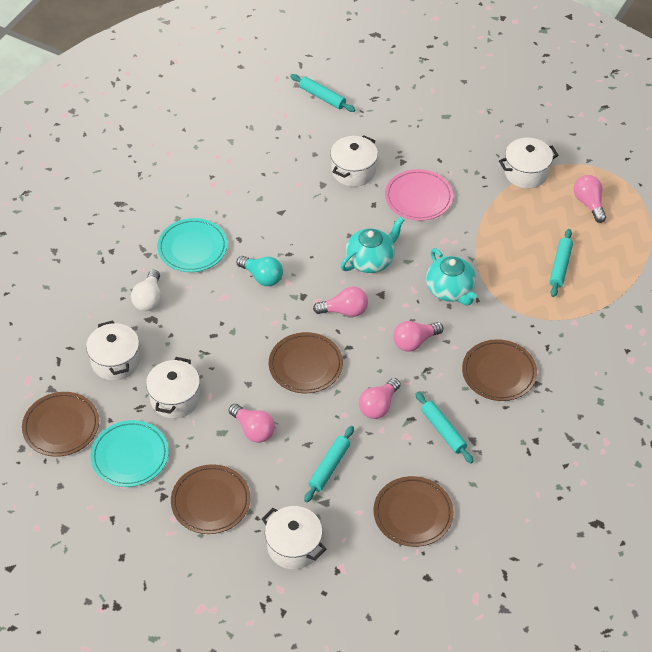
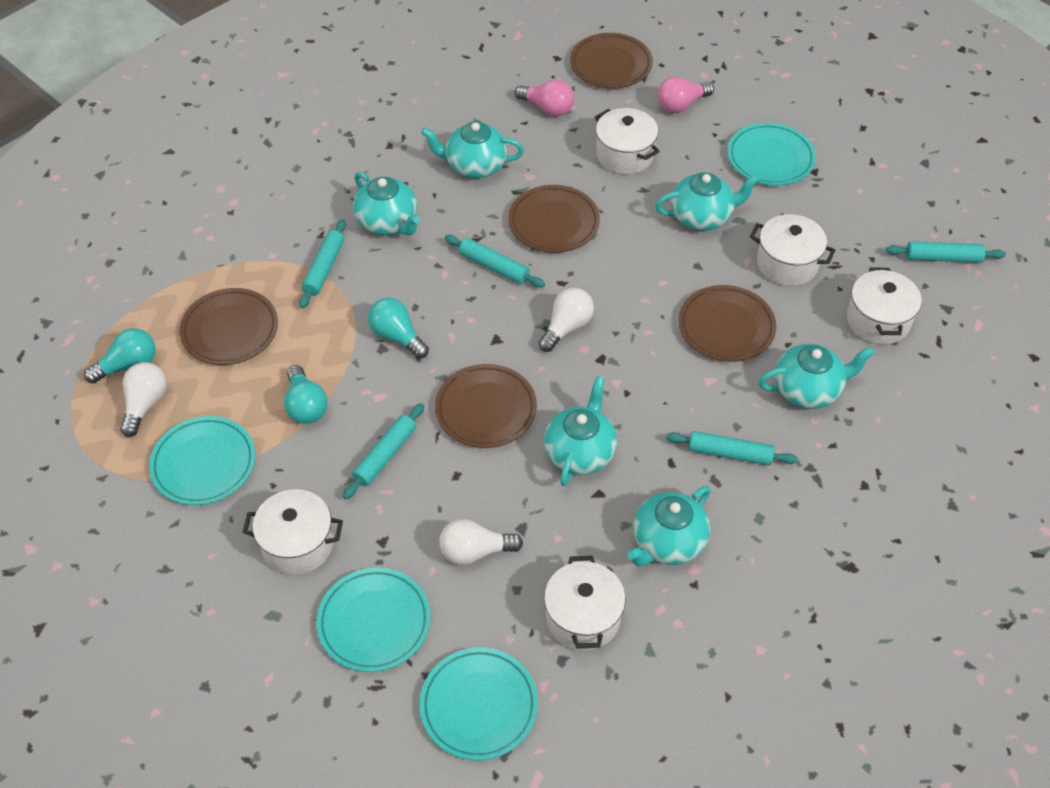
pink light bulb: [229,404,275,443] [313,286,368,317] [359,378,401,419] [393,321,443,352] [574,175,606,223] = 5 -> [515,80,574,117] [658,76,714,113] = 2
pink plate: [385,169,453,221] = 1 -> none = 0
turquoise light bulb: [237,256,283,286] = 1 -> [84,328,156,384] [284,365,328,424] [368,298,429,359] = 3
turquoise plate: [90,420,169,487] [157,218,227,272] = 2 -> [149,416,255,505] [316,568,431,672] [419,647,538,761] [727,123,816,186] = 4
turquoise rolling pin: [290,74,355,112] [304,426,354,502] [416,392,474,463] [550,229,573,297] = 4 -> [299,219,346,308] [343,403,424,499] [444,235,545,288] [666,431,798,466] [886,241,1006,263] = 5
turquoise teapot: [341,217,404,273] [426,248,477,306] = 2 -> [353,172,420,235] [421,122,524,178] [544,376,617,486] [627,486,711,566] [655,173,760,231] [759,344,875,409] = 6
white light bulb: [131,270,161,311] = 1 -> [120,362,167,437] [439,519,523,565] [538,288,594,352] = 3

